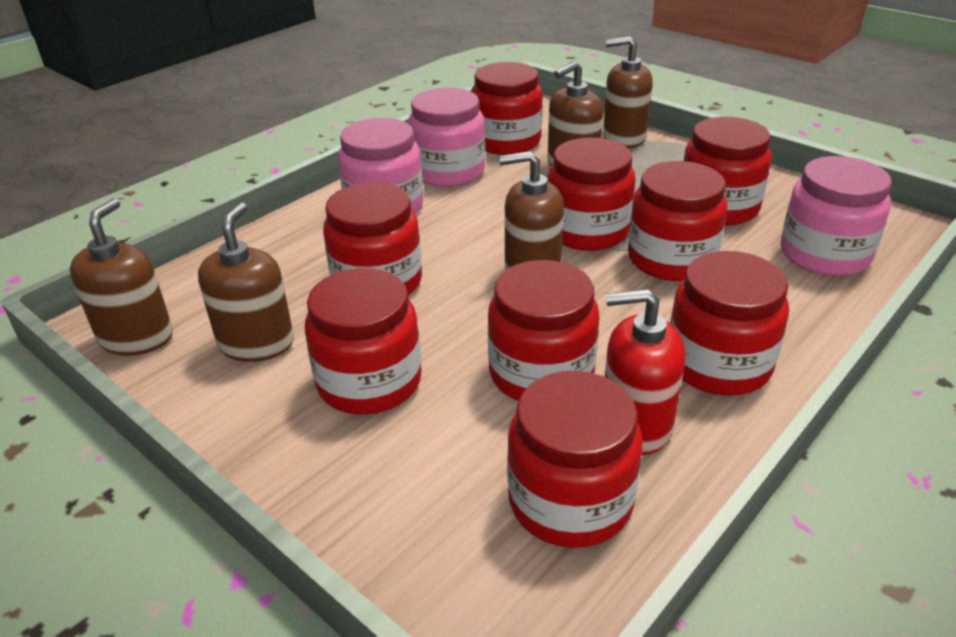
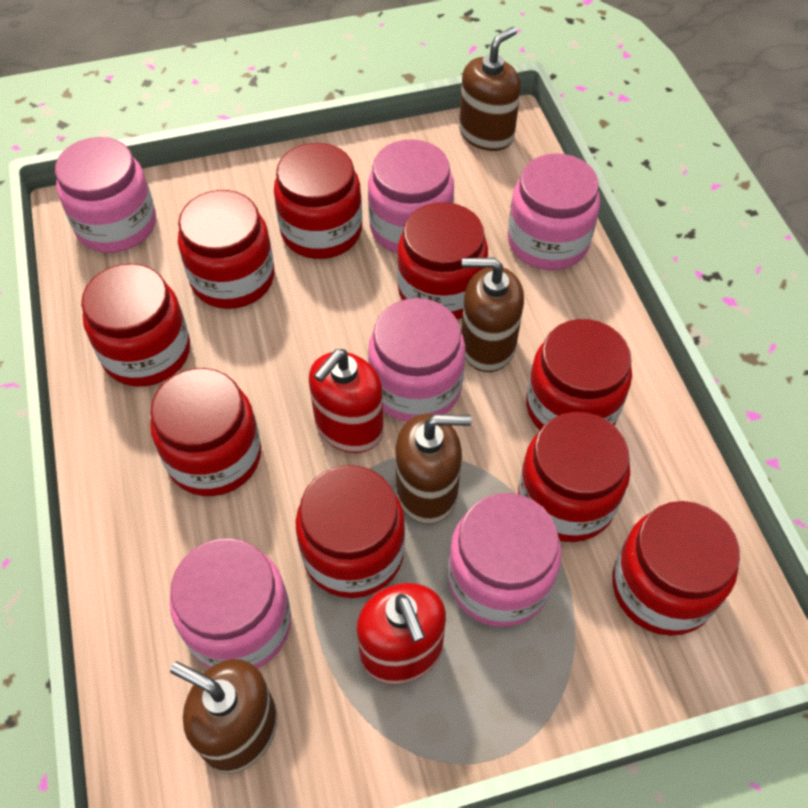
brown soap dispenser: [70,198,173,356] [198,202,294,362] [499,151,564,270] [548,61,604,166] [603,36,653,148] = 5 -> [170,659,277,774] [396,414,471,524] [459,27,521,151] [461,258,524,372] = 4
pink jar: [338,118,423,213] [408,88,485,187] [781,156,892,276] = 3 -> [55,137,156,253] [170,538,291,669] [368,139,454,254] [368,298,465,422] [448,493,562,627] [507,153,600,270] = 6
red soap dispenser: [605,289,686,455] = 1 -> [309,349,384,453] [357,583,446,685] = 2

